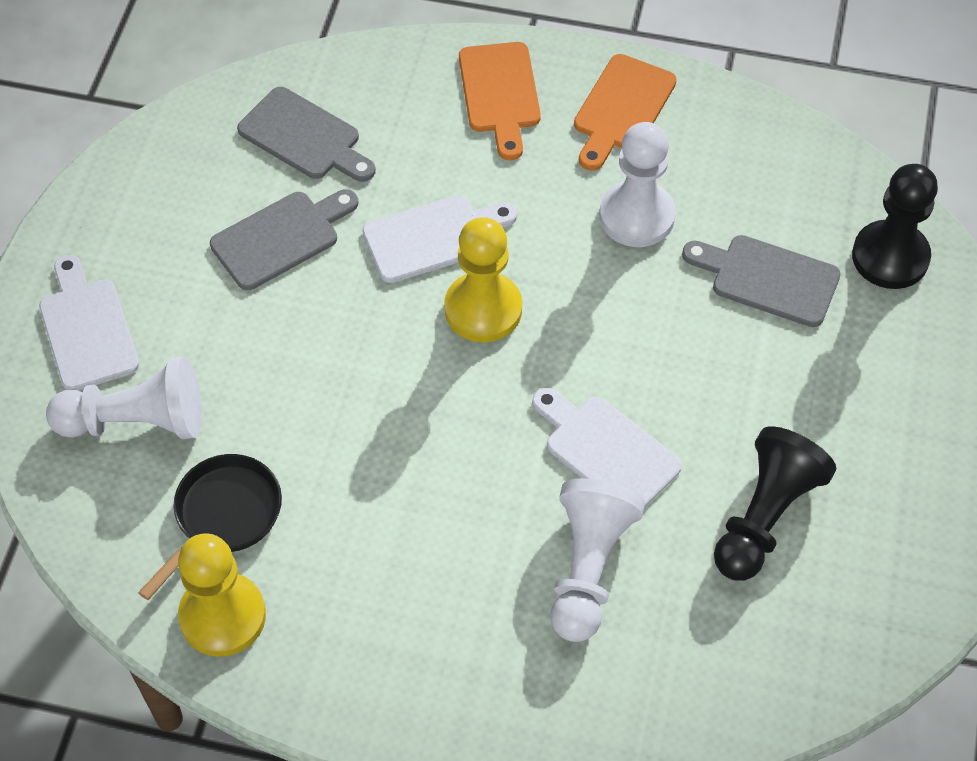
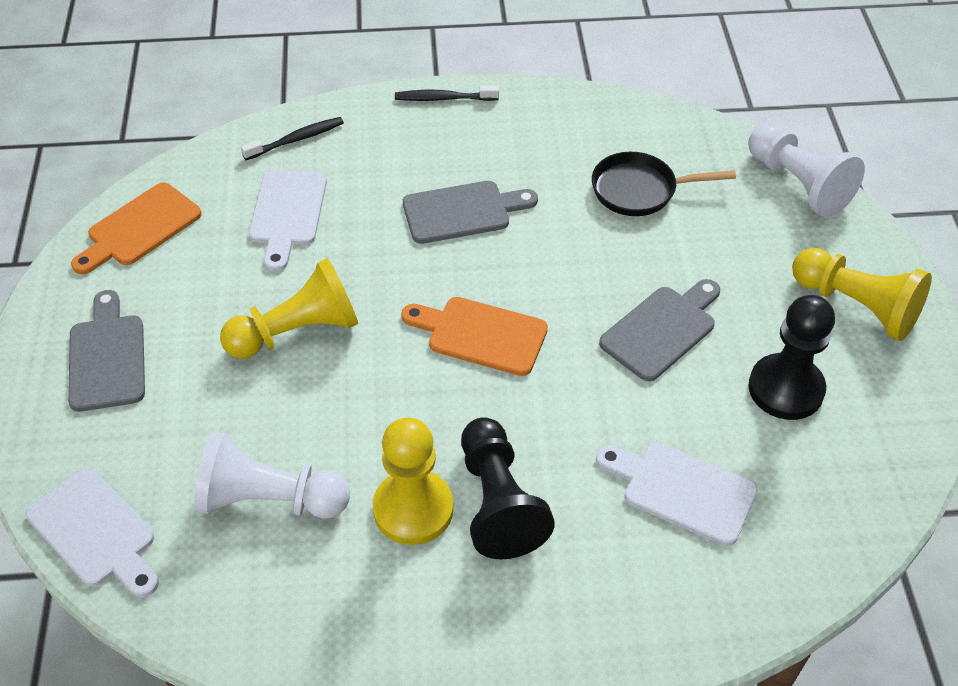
black toothbrush: none = 0 -> [241,117,344,160] [395,86,499,101] = 2
white pawn: [46,356,202,439] [551,478,645,642] [600,122,676,247] = 3 -> [194,431,350,519] [748,124,865,217] = 2
yellow pawn: [178,533,266,657] [444,217,522,342] = 2 -> [220,258,358,359] [372,418,454,545] [792,248,932,341] = 3

